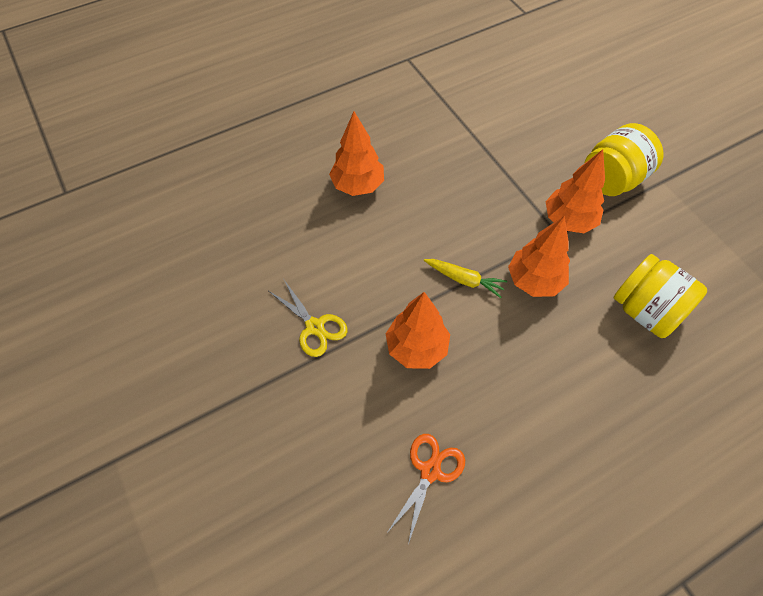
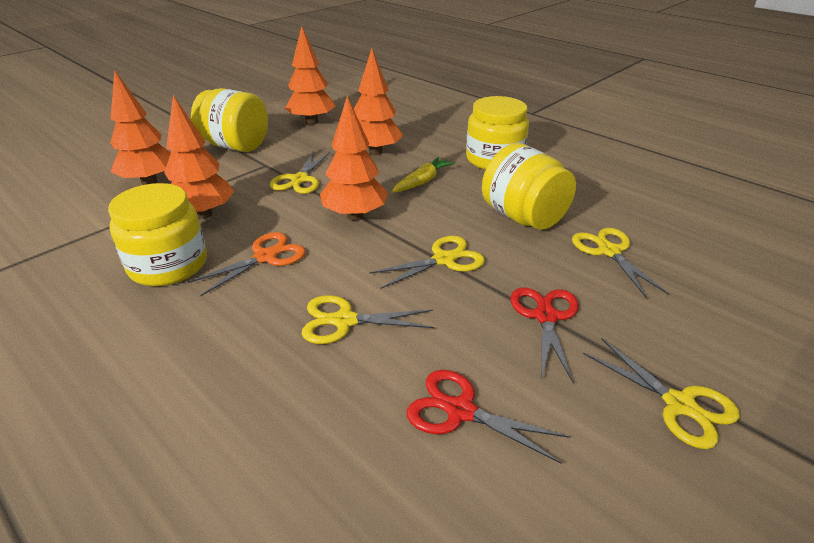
orange tree: [329,111,384,196] [386,292,450,369] [508,216,570,297] [546,149,605,233] = 4 -> [110,70,171,185] [164,95,234,219] [285,26,336,125] [320,96,388,220] [354,48,403,155] = 5
red scissors: none = 0 -> [407,370,570,464] [511,287,579,383] = 2
yellow jar: [585,123,664,196] [614,254,707,338] = 2 -> [108,183,207,286] [191,88,268,152] [466,96,529,170] [482,143,576,230] = 4
yellow scissors: [269,280,347,357] = 1 -> [269,151,331,194] [302,295,434,344] [369,236,485,289] [572,228,669,298] [583,338,740,449] = 5

